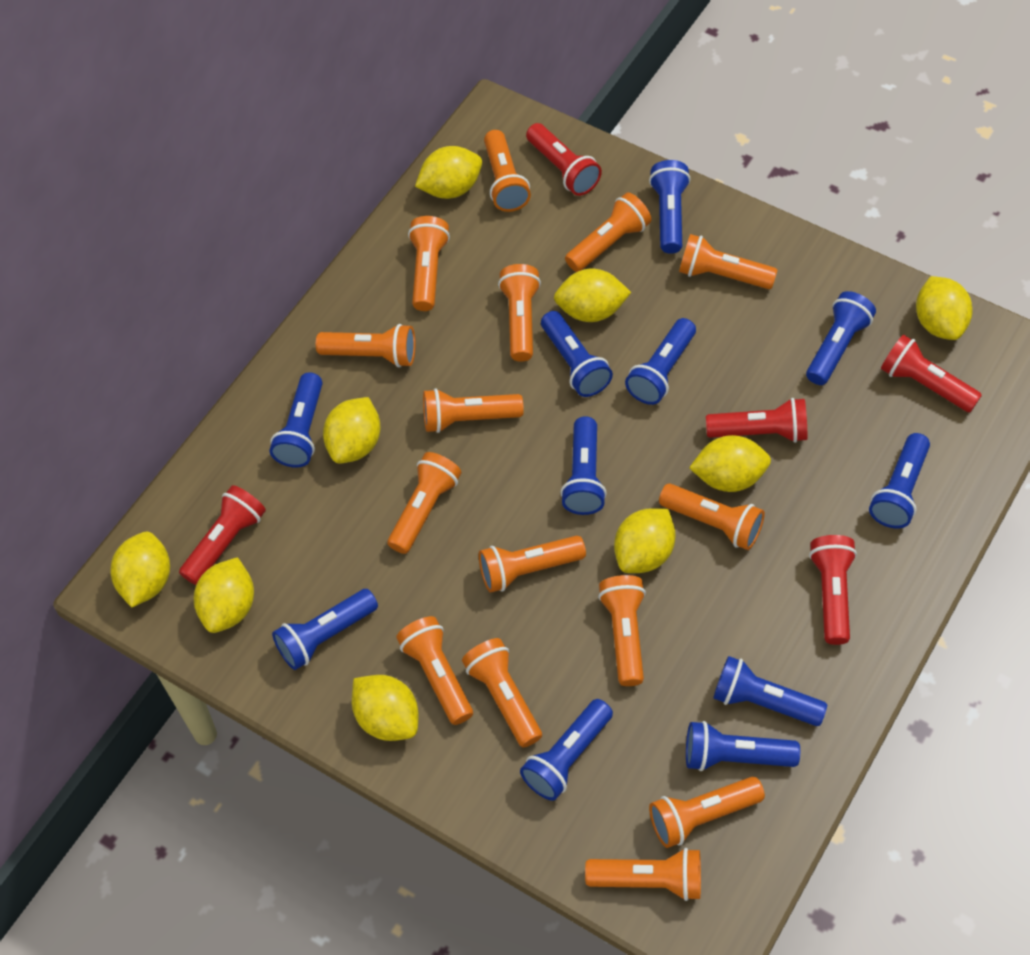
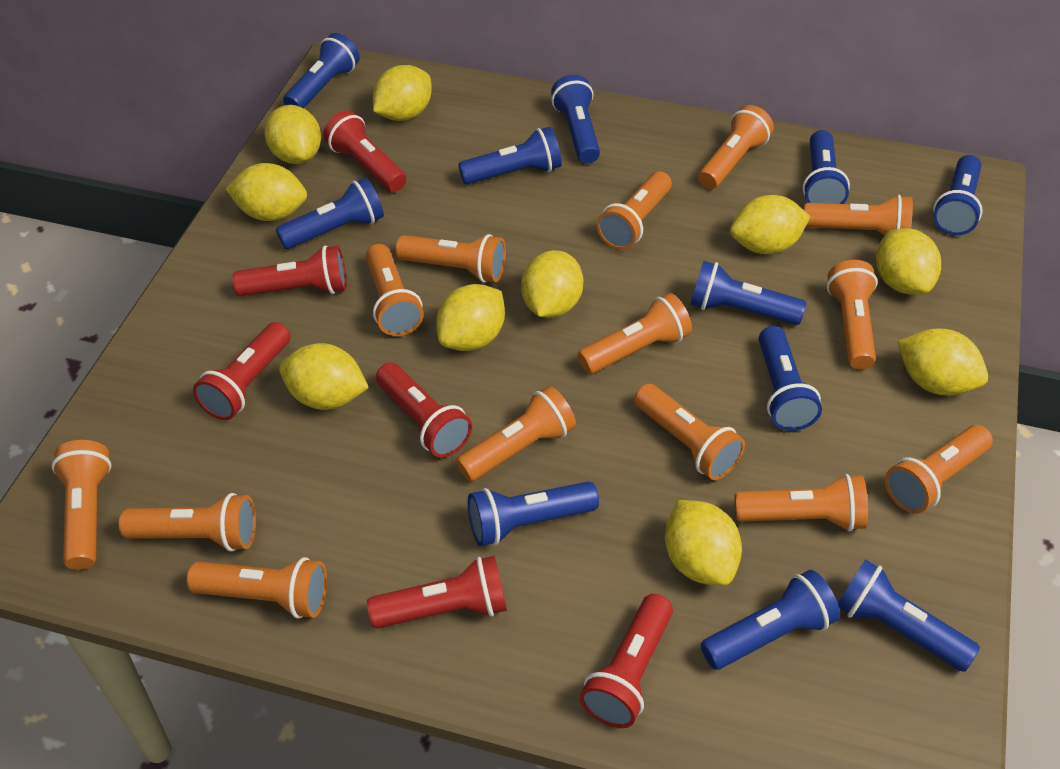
orange flashlight: [316,324,415,367] [388,452,461,554] [396,616,473,725] [408,216,450,311] [423,388,524,433] [462,638,542,748] [479,536,586,593] [484,130,531,212] [498,264,541,362] [565,193,651,272] [585,848,701,901] [598,575,646,686] [649,777,765,848] [659,484,765,550] [679,234,777,289] = 15 -> [52,440,112,570] [119,493,256,552] [187,557,327,619] [366,244,424,336] [396,234,506,283] [456,386,576,482] [578,293,692,374] [597,171,672,250] [634,384,745,480] [698,105,774,189] [734,474,868,532] [804,195,913,235] [827,260,878,369] [885,425,993,514] = 14
red flashlight: [179,485,266,585] [526,123,602,196] [706,398,807,443] [809,535,857,645] [881,335,982,412] = 5 -> [193,322,290,420] [232,245,347,296] [323,110,406,192] [367,556,507,629] [376,363,472,458] [580,594,673,728] = 6
yellow lemon: [111,532,170,608] [194,557,254,633] [323,397,380,463] [352,675,419,741] [415,146,482,199] [554,269,631,322] [614,508,676,573] [689,435,771,492] [916,276,973,340] = 9 -> [226,163,307,221] [265,105,321,164] [279,343,369,410] [373,65,432,121] [436,284,505,351] [521,250,583,318] [665,500,742,586] [730,195,810,254] [876,228,941,295] [897,328,988,396] = 10

